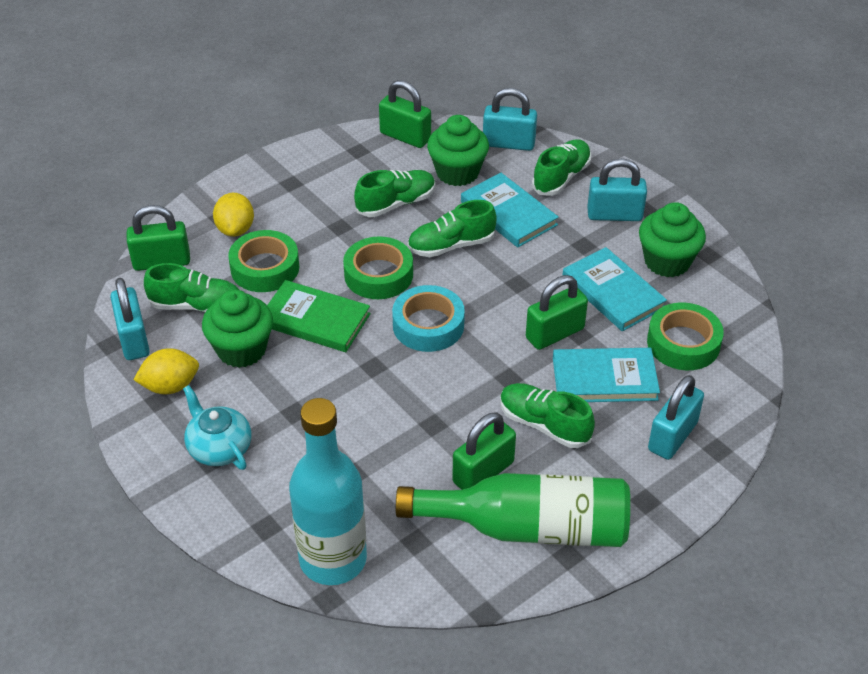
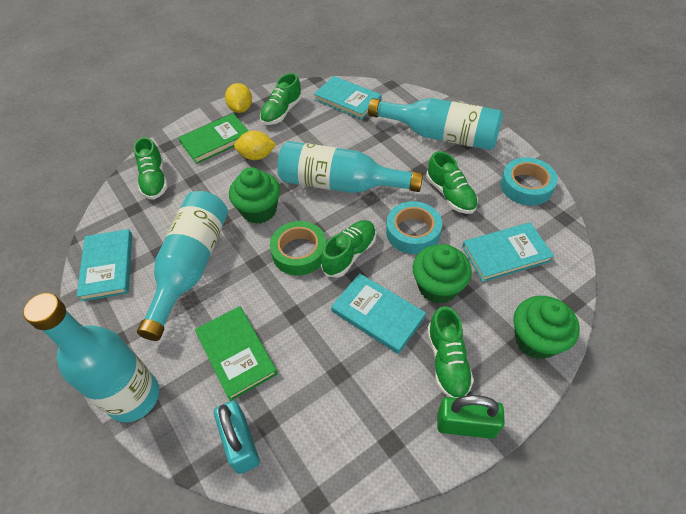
green book: [267,280,371,352] = 1 -> [178,113,249,164] [195,306,278,401] = 2
green bottle: [396,473,630,547] = 1 -> none = 0
green padlock: [127,205,190,271] [379,80,431,148] [452,412,516,490] [526,275,588,350] = 4 -> [437,395,505,439] = 1
green tape: [228,230,299,292] [343,236,413,299] [647,302,724,370] = 3 -> [270,221,326,275] = 1
turquoise book: [461,173,559,248] [553,348,660,402] [562,247,667,331] = 3 -> [77,229,132,302] [314,76,381,120] [331,273,426,354] [462,222,554,282] = 4
turquoise bottle: [289,398,367,585] = 1 -> [23,293,159,422] [137,191,228,341] [277,141,423,193] [368,98,503,150] = 4
turquoise padlock: [110,278,150,360] [483,88,537,151] [587,158,647,221] [648,375,704,460] = 4 -> [214,401,260,474] = 1
turquoise tape: [392,285,465,352] = 1 -> [386,201,442,254] [501,157,558,206] = 2
turquoise teapot: [183,385,251,470] = 1 -> none = 0

